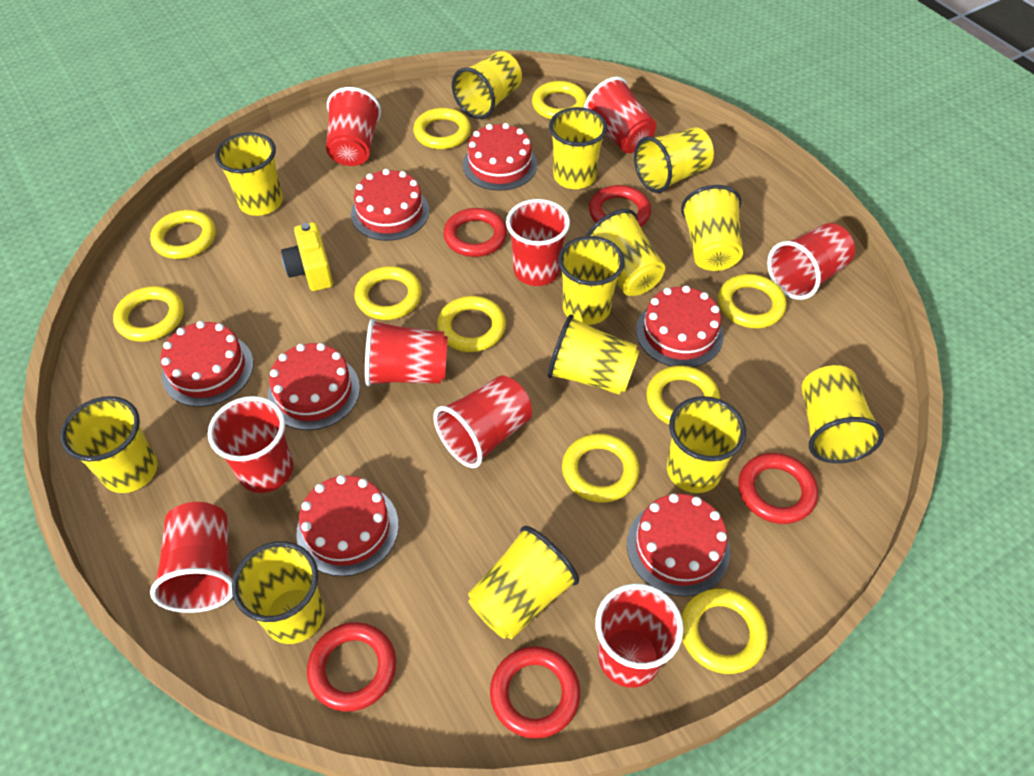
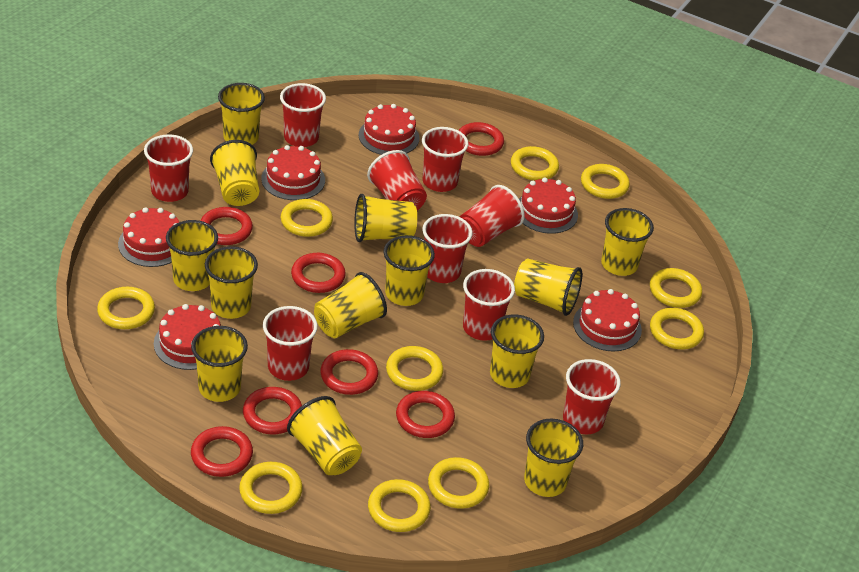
red cake: [160,321,254,407] [268,343,360,430] [296,475,399,576] [351,169,429,241] [463,123,537,191] [627,493,730,596] [636,286,724,367] = 7 -> [118,207,179,267] [154,304,221,370] [261,145,325,200] [359,104,419,155] [519,177,578,234] [573,289,642,351] = 6
red ring: [307,622,396,712] [444,208,507,257] [490,646,580,739] [589,185,651,227] [738,453,818,524] = 5 -> [191,426,253,477] [201,207,253,245] [243,387,302,434] [291,253,346,293] [320,349,378,395] [396,391,455,438] [459,122,504,156] = 7
yellow camera: [281,222,333,291] = 1 -> none = 0

